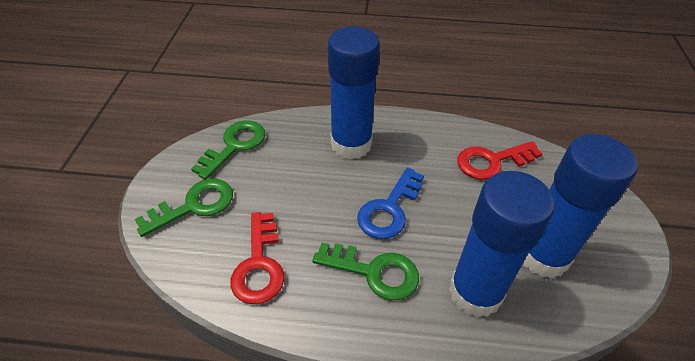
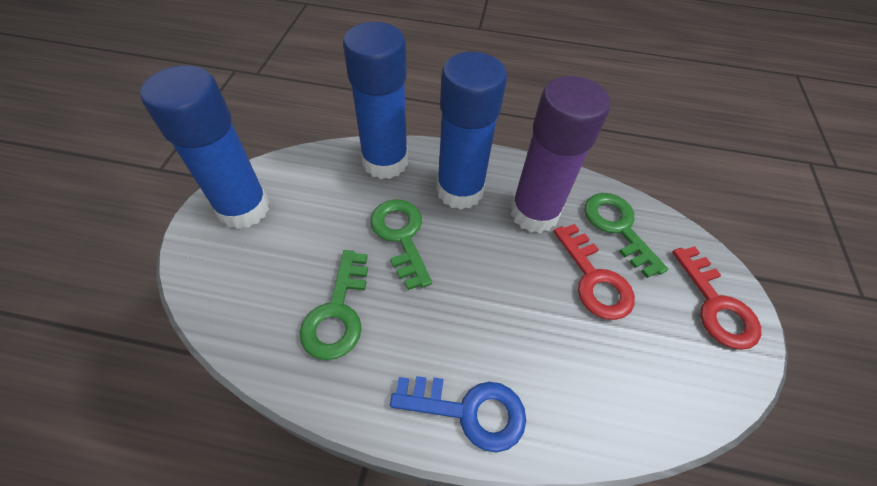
purple glue stick: none = 0 -> [511,76,610,233] = 1

